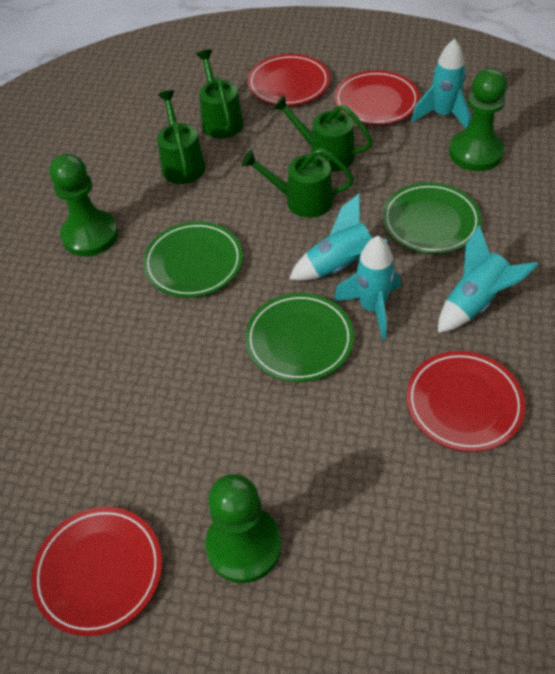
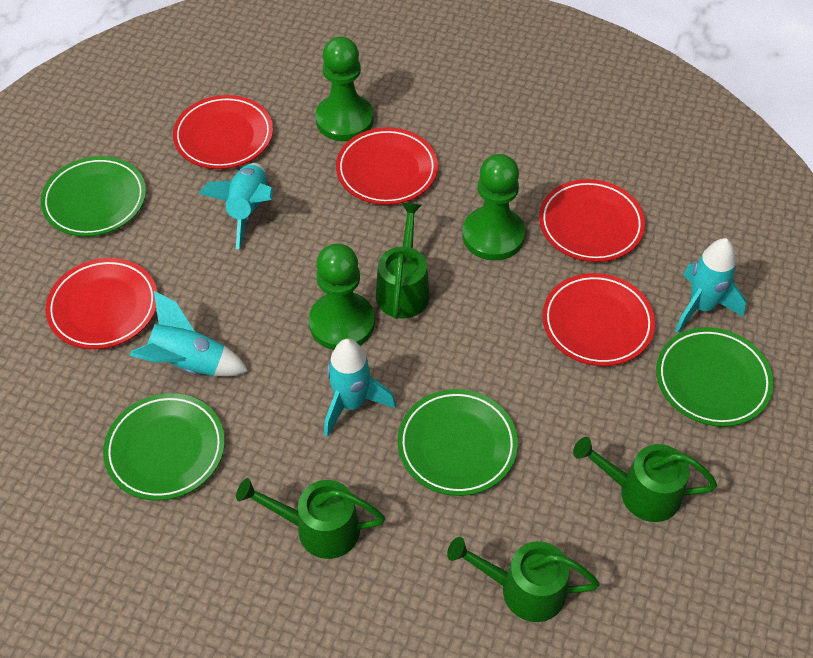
green plate: [143,221,243,298] [245,293,354,382] [382,182,482,254] = 3 -> [41,156,146,237] [103,393,225,501] [398,389,518,496] [656,327,774,427] = 4
red plate: [31,507,162,636] [248,54,330,106] [334,70,420,125] [406,351,525,452] = 4 -> [45,258,157,349] [173,95,273,169] [336,127,438,205] [539,179,645,262] [542,273,655,366] = 5

